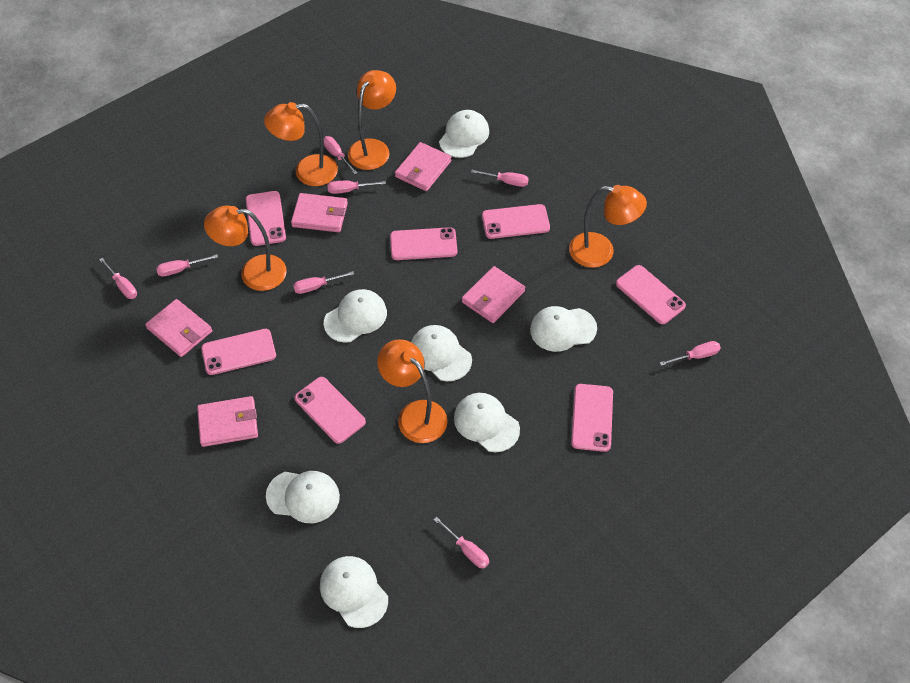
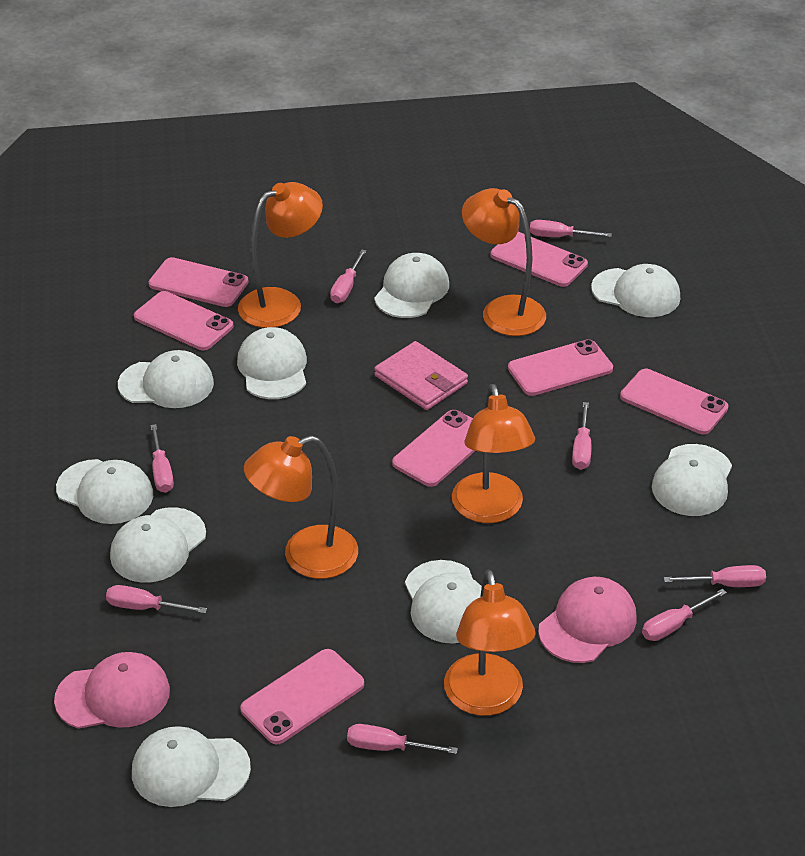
pink cap: none = 0 -> [54,652,170,729] [538,577,637,663] = 2
pink wallet: [145,299,212,357] [197,396,258,447] [291,193,348,232] [395,142,452,191] [462,266,525,323] = 5 -> [374,341,468,410] = 1
white cap: [266,471,340,523] [320,556,388,628] [324,289,387,343] [411,325,472,381] [439,110,489,158] [454,393,520,452] [530,306,597,352] = 7 -> [56,459,153,524] [110,507,206,583] [118,350,214,408] [132,726,251,807] [237,327,307,399] [374,253,449,318] [405,560,482,643] [591,264,680,317] [652,444,732,516] = 9

